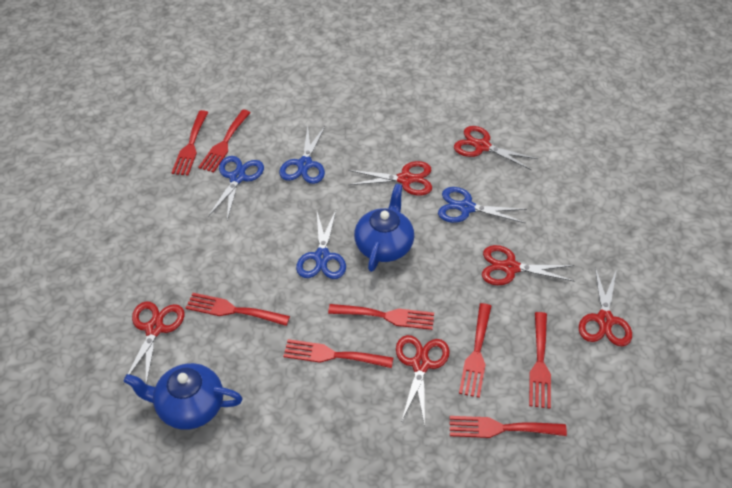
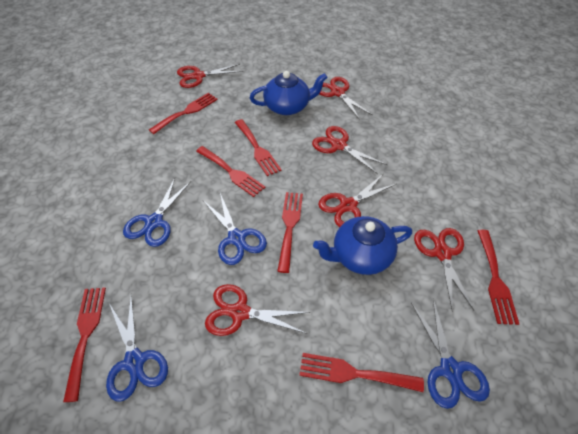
red fork: [171,110,208,176] [186,293,290,326] [199,110,251,172] [283,339,394,368] [328,304,434,330] [450,416,567,438] [459,303,492,398] [529,312,551,409] = 8 -> [63,287,106,402] [149,93,218,134] [196,146,265,197] [235,119,282,176] [277,192,303,273] [299,353,424,392] [478,230,519,325] = 7

